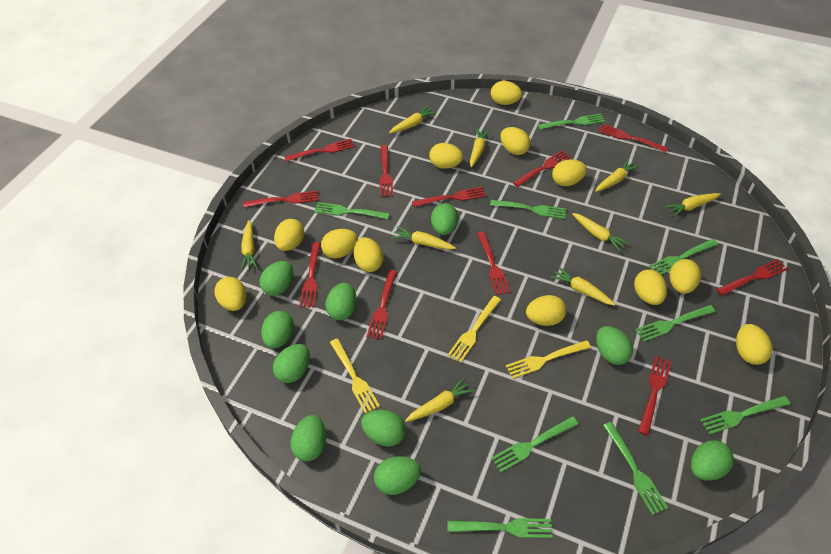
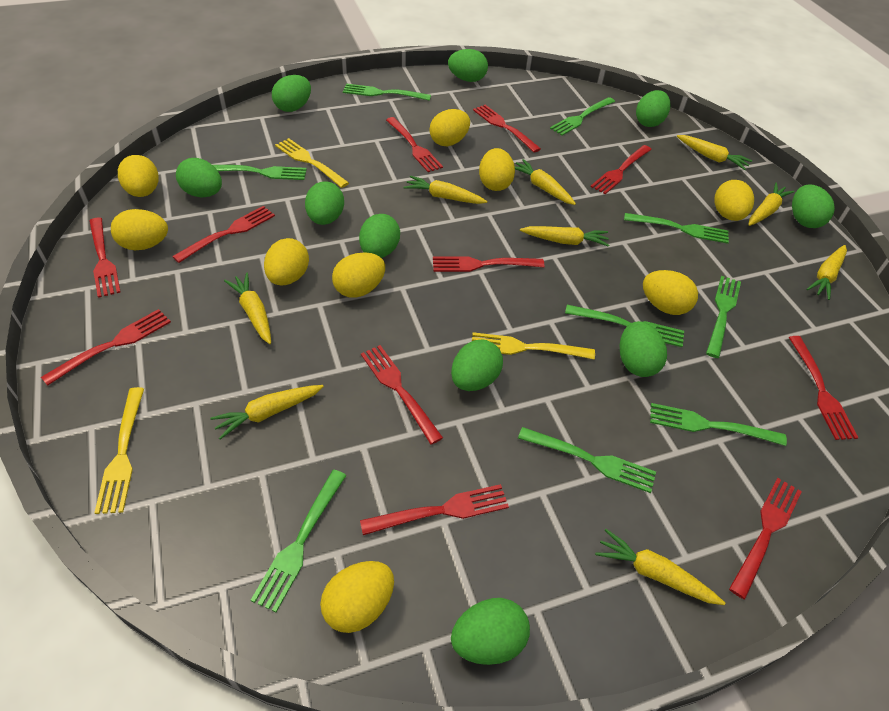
yellow egg: [214,277,246,311] [274,219,305,251] [321,229,358,259] [354,237,383,272] [429,143,463,169] [491,81,522,105] [500,127,531,155] [526,295,566,326] [552,159,587,186] [634,270,667,305] [669,259,701,294] [736,324,773,365] = 12 -> [111,209,168,250] [118,155,159,197] [264,238,309,286] [320,561,394,633] [332,252,385,298] [429,109,470,146] [479,148,515,191] [643,270,698,315] [714,180,754,221] = 9

